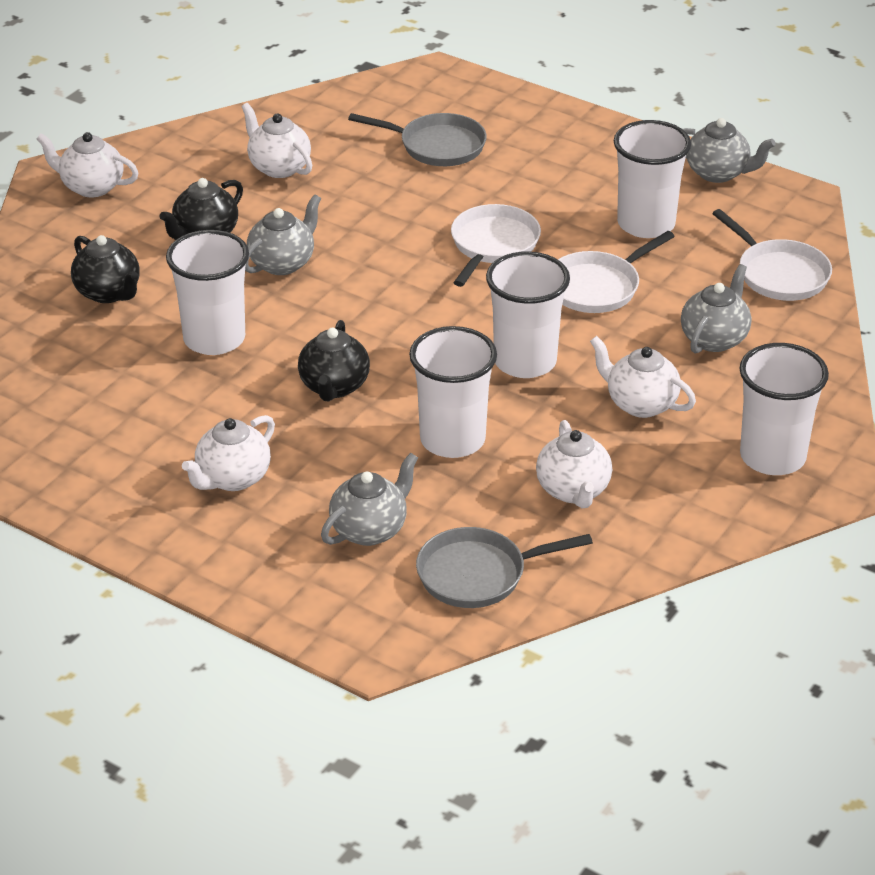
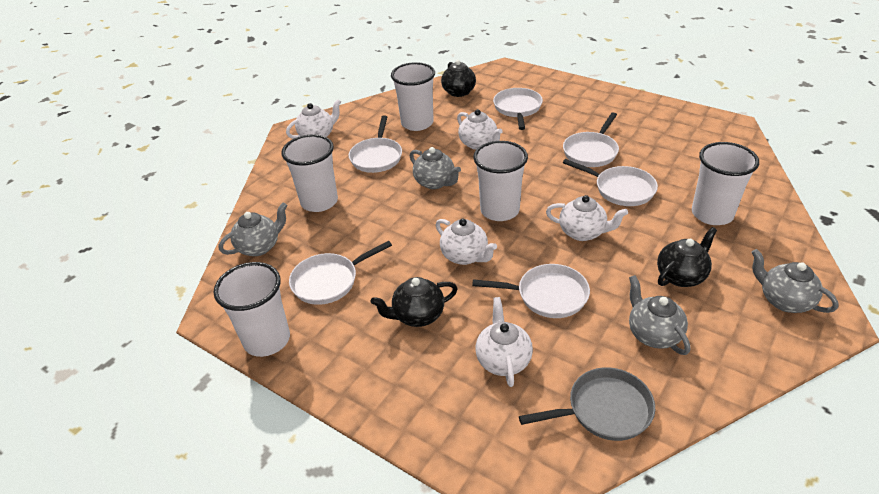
grey pan: [348,113,487,166] [416,527,593,608] = 2 -> [519,367,655,441] = 1
white pan: [451,204,541,287] [558,231,675,313] [712,209,832,301] = 3 -> [289,241,392,305] [349,115,402,173] [472,264,590,318] [493,88,543,130] [563,113,619,167] [563,159,658,206] = 6

